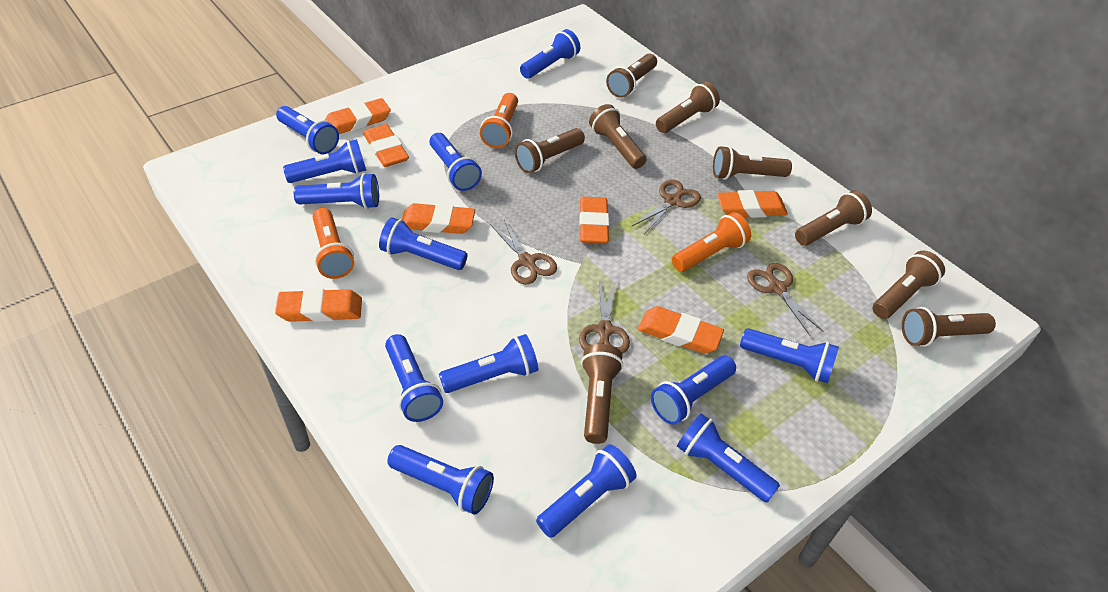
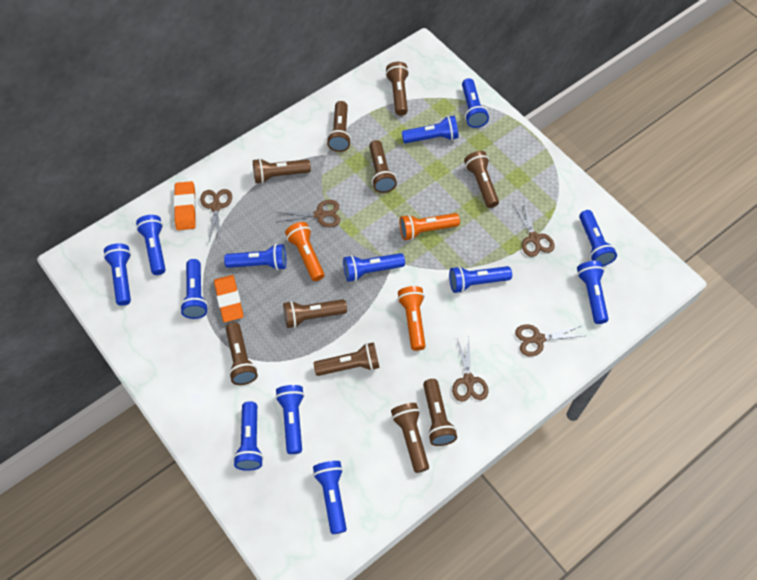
brown flashlight: [515,128,585,173] [581,344,623,444] [589,104,646,169] [606,54,657,98] [656,82,720,133] [713,146,792,180] [795,190,872,246] [873,251,945,319] [902,307,996,347] = 9 -> [226,322,258,385] [253,158,311,184] [283,299,347,328] [314,342,379,376] [327,101,351,152] [369,140,397,193] [385,62,409,116] [391,403,429,473] [423,379,457,446] [464,151,499,208] = 10
brown scissors: [490,219,557,285] [579,278,630,354] [632,180,701,234] [747,263,823,336] = 4 -> [200,189,232,241] [277,200,340,227] [452,338,488,402] [513,203,555,257] [515,324,582,357] = 5
orange eraser: [275,289,362,322] [325,98,391,134] [363,124,409,167] [402,203,475,234] [579,197,609,244] [638,306,724,354] [717,190,788,218] = 7 -> [174,181,196,230] [214,275,244,322] = 2

